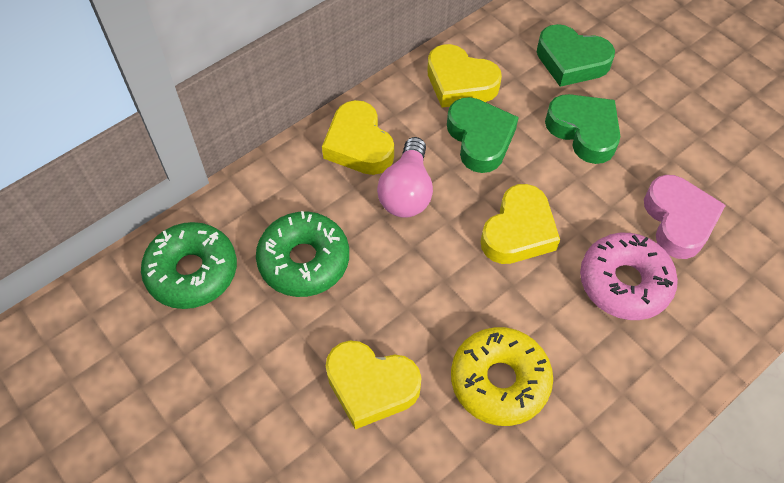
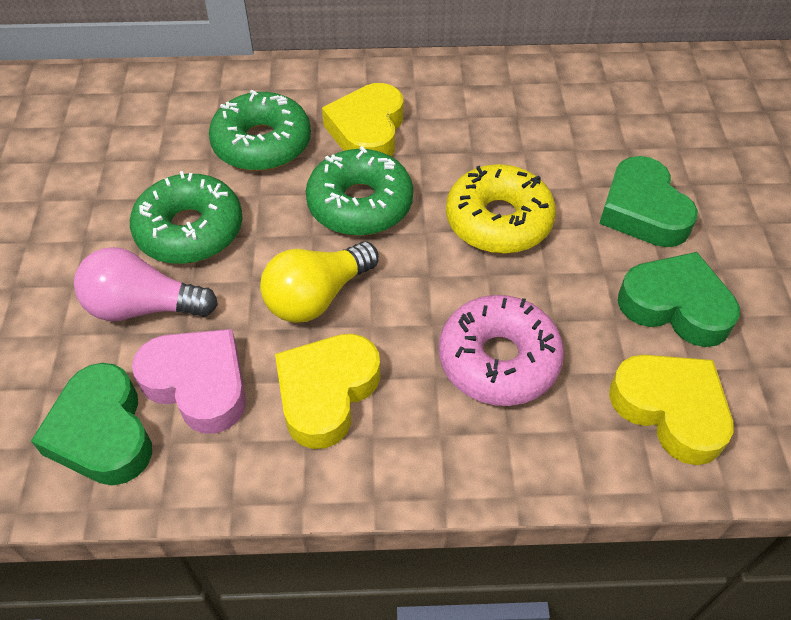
green donut: [141,222,237,309] [256,211,349,297] = 2 -> [130,171,243,264] [209,90,311,171] [306,146,413,236] = 3
yellow heart: [322,100,394,175] [326,341,421,429] [427,44,502,108] [481,184,560,264] = 4 -> [275,334,380,449] [322,83,403,157] [609,355,734,465] = 3
yellow light bulb: none = 0 -> [260,242,379,323] = 1

